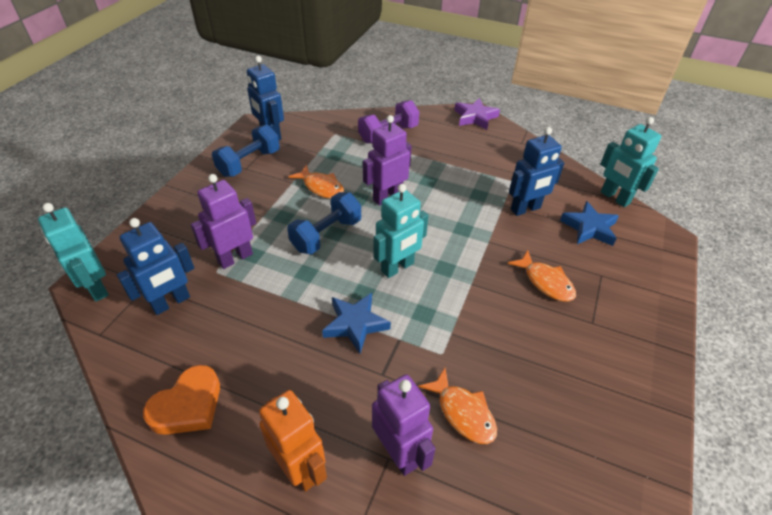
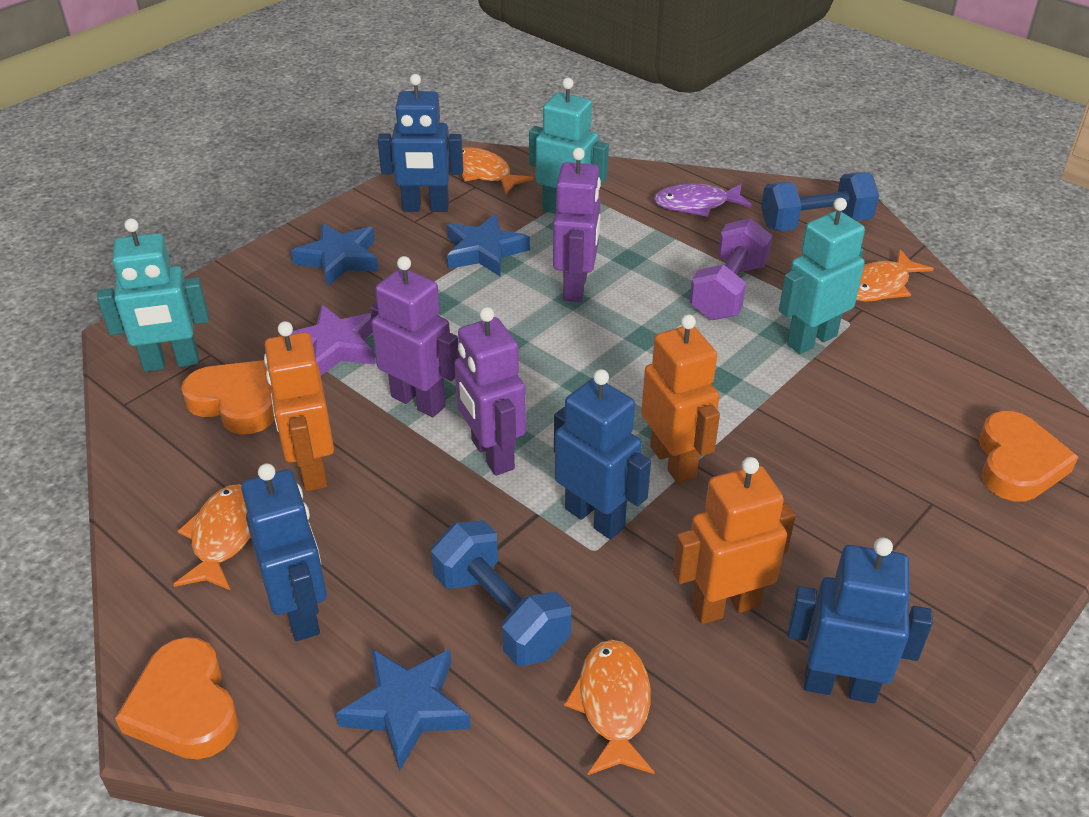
blue robot: [117,218,194,315] [247,56,284,140] [509,127,565,216] = 3 -> [241,463,327,641] [378,74,463,212] [554,369,651,539] [787,538,933,704] = 4
blue star: [322,293,391,354] [560,201,619,246] = 2 -> [291,223,379,287] [336,649,471,772] [447,214,530,276] = 3
orange fish: [288,165,344,199] [418,368,497,444] [508,250,576,302] = 3 -> [173,484,251,591] [462,147,534,194] [564,640,654,775] [856,249,934,302] = 4
orange heart: [143,365,220,435] = 1 -> [115,637,238,760] [181,360,275,435] [979,411,1078,502] = 3
orange robot: [259,390,327,492] = 1 -> [264,321,334,491] [641,314,720,484] [673,457,796,624] = 3
purple fish: none = 0 -> [654,183,752,217] = 1

